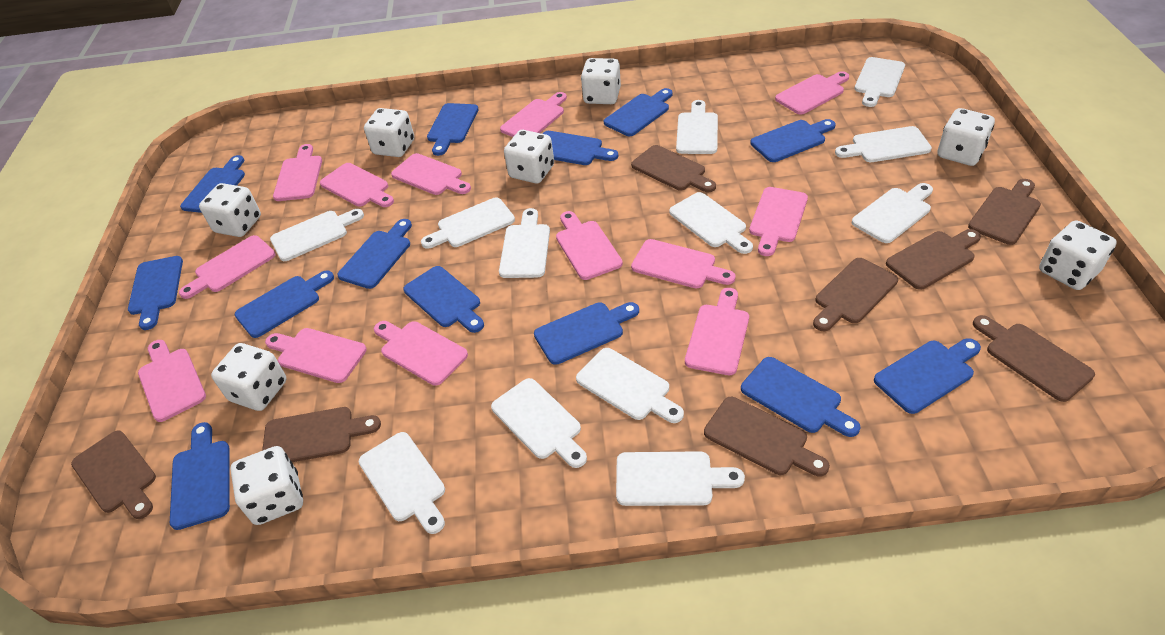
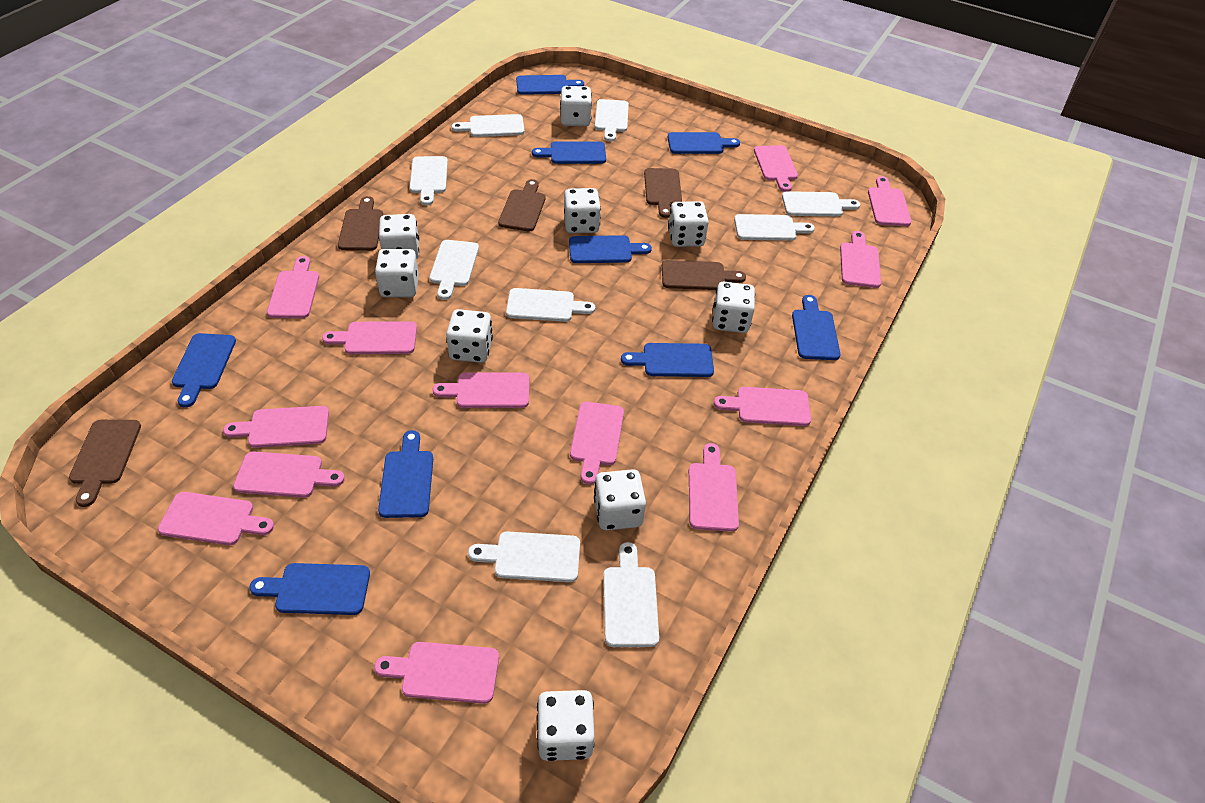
blue cutting board: [128,256,183,330] [170,422,230,530] [180,155,245,213] [235,270,334,338] [337,219,412,289] [403,266,484,333] [427,103,479,156] [534,302,639,365] [542,131,618,165] [604,88,673,136] [741,357,860,437] [750,119,836,162] [874,338,981,414] = 13 -> [172,333,236,407] [249,563,370,615] [378,430,433,518] [516,75,584,95] [532,141,606,164] [569,235,652,263] [621,343,714,377] [667,132,740,154] [792,295,840,360] = 9
brown cutting board: [71,430,156,519] [262,407,381,462] [631,145,716,192] [704,397,830,476] [813,258,898,331] [886,229,981,290] [968,179,1041,245] [973,315,1095,402] = 8 -> [69,420,141,507] [338,196,383,251] [498,179,545,231] [644,168,682,218] [662,260,746,290] = 5
white cutting board: [270,209,364,261] [359,432,445,534] [421,197,515,249] [491,378,587,468] [499,208,550,278] [576,348,684,423] [616,451,745,506] [669,192,753,254] [676,100,718,154] [835,126,932,162] [852,183,933,243] [854,57,905,107] = 12 -> [410,156,448,205] [430,240,479,300] [451,114,525,137] [468,531,580,582] [506,288,595,322] [595,99,629,142] [603,542,659,647] [734,214,815,241] [782,191,860,216] = 9
white dice: [199,183,261,237] [211,343,287,411] [230,446,303,525] [364,108,414,157] [504,130,554,183] [581,58,621,104] [938,108,995,166] [1039,220,1117,290] = 8 -> [375,249,419,297] [378,214,419,259] [446,309,493,363] [537,690,595,761] [560,86,592,126] [564,188,601,233] [594,469,646,530] [668,201,709,247] [712,282,755,333] = 9

